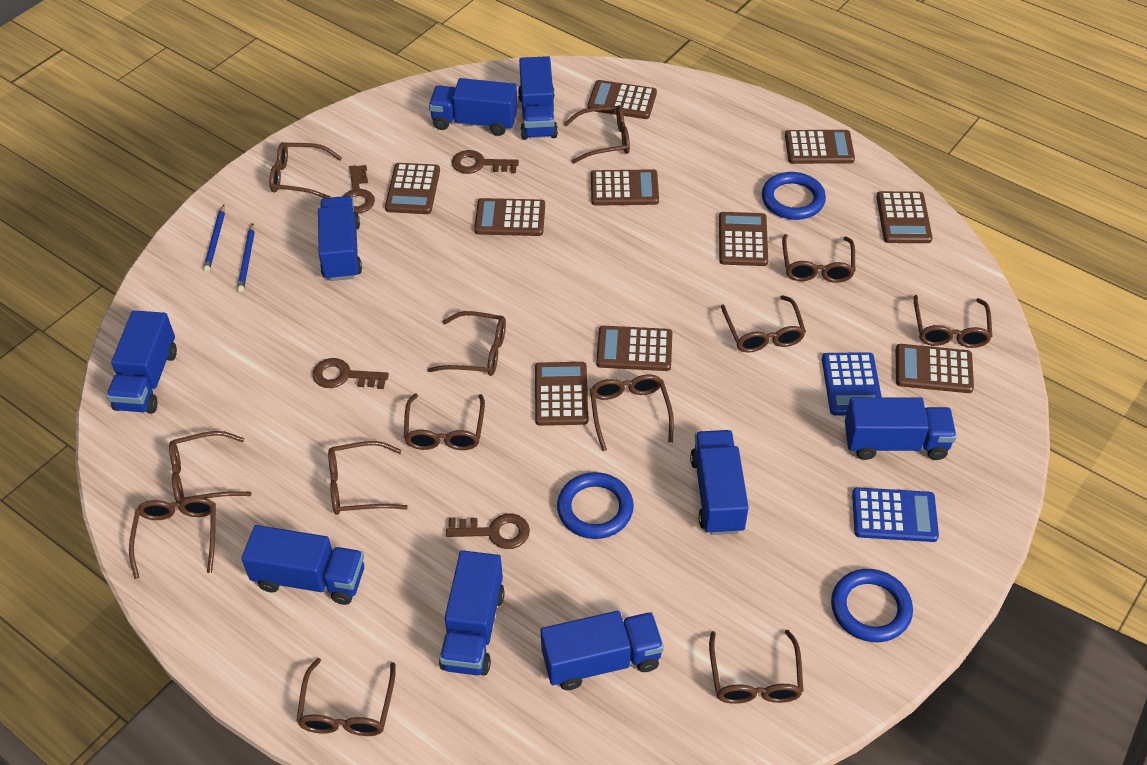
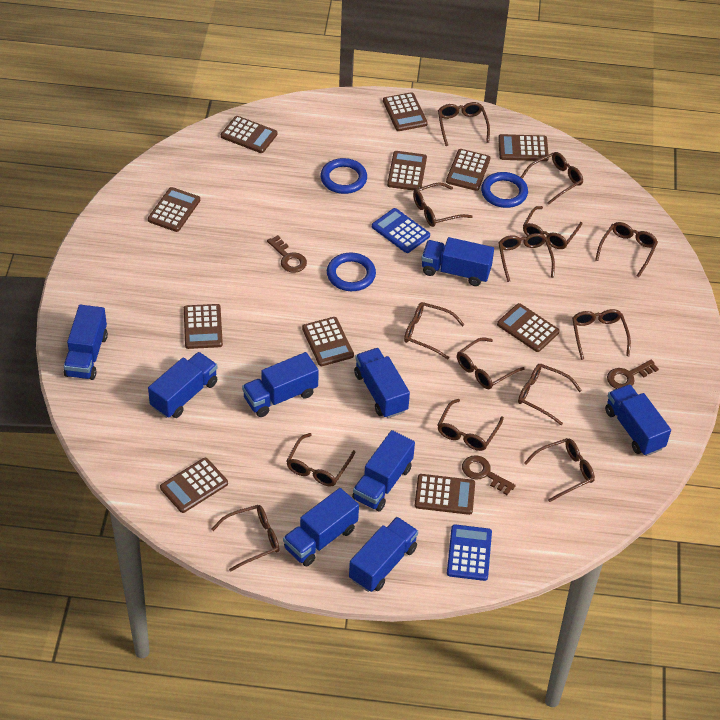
blue pencil: [203,205,225,272] [237,223,255,292] = 2 -> none = 0
brown calculator: [385,163,440,214] [474,198,545,236] [535,362,588,426] [587,80,657,119] [591,169,659,206] [596,326,672,371] [719,212,768,266] [785,130,855,164] [876,191,933,243] [896,344,974,393] = 10 -> [148,187,200,232] [160,458,228,513] [184,304,223,349] [221,116,278,153] [302,317,354,366] [383,92,428,131] [387,151,427,191] [415,474,475,515] [446,149,491,191] [497,303,560,352] [498,134,549,161] = 11
brown glasses: [129,497,216,579] [169,431,252,503] [269,142,342,198] [296,658,396,736] [328,441,408,515] [404,394,485,450] [428,311,506,376] [564,105,630,163] [590,374,674,451] [709,630,803,704] [721,295,806,352] [782,234,855,283] [913,295,992,348] = 13 -> [212,505,279,572] [286,433,356,487] [404,302,465,359] [413,183,473,227] [438,102,490,146] [438,399,504,451] [457,337,525,389] [498,233,555,282] [518,364,582,425] [521,152,583,205] [523,206,583,249] [524,438,595,502] [572,309,631,360] [595,222,658,277] = 14
brown key: [312,358,389,389] [344,165,375,214] [446,513,530,549] [452,150,519,174] = 4 -> [267,235,307,273] [462,455,516,495] [607,360,659,389] = 3

